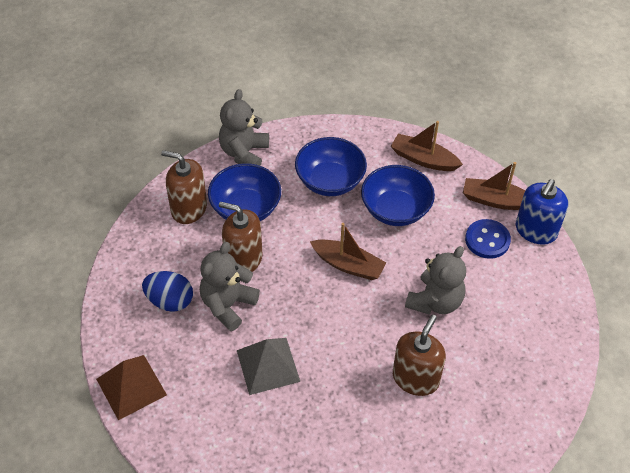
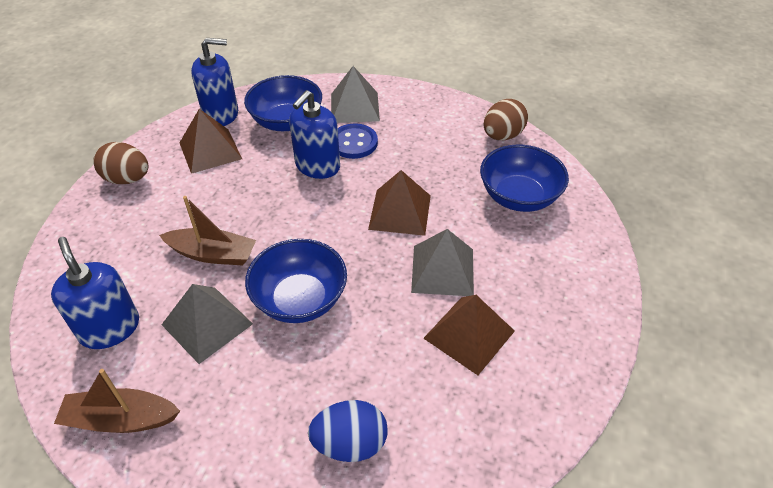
blue soap dispenser: [516,179,568,245] = 1 -> [51,237,139,349] [191,38,238,126] [289,90,340,179] = 3
brown boat: [310,223,386,280] [391,121,463,171] [463,162,525,210] = 3 -> [54,369,180,433] [159,196,256,265] = 2
brown egg: none = 0 -> [93,142,148,184] [484,99,528,140] = 2
brown pyramid: [96,355,167,420] = 1 -> [180,109,242,174] [368,170,431,236] [423,295,515,375] = 3
brown soap dispenser: [161,150,207,224] [219,202,263,272] [393,315,446,396] = 3 -> none = 0
grey pyramid: [237,338,300,395] = 1 -> [161,284,253,364] [331,66,380,123] [411,229,474,296] = 3
grey teddy bear: [200,242,260,331] [219,89,269,166] [405,246,466,315] = 3 -> none = 0

